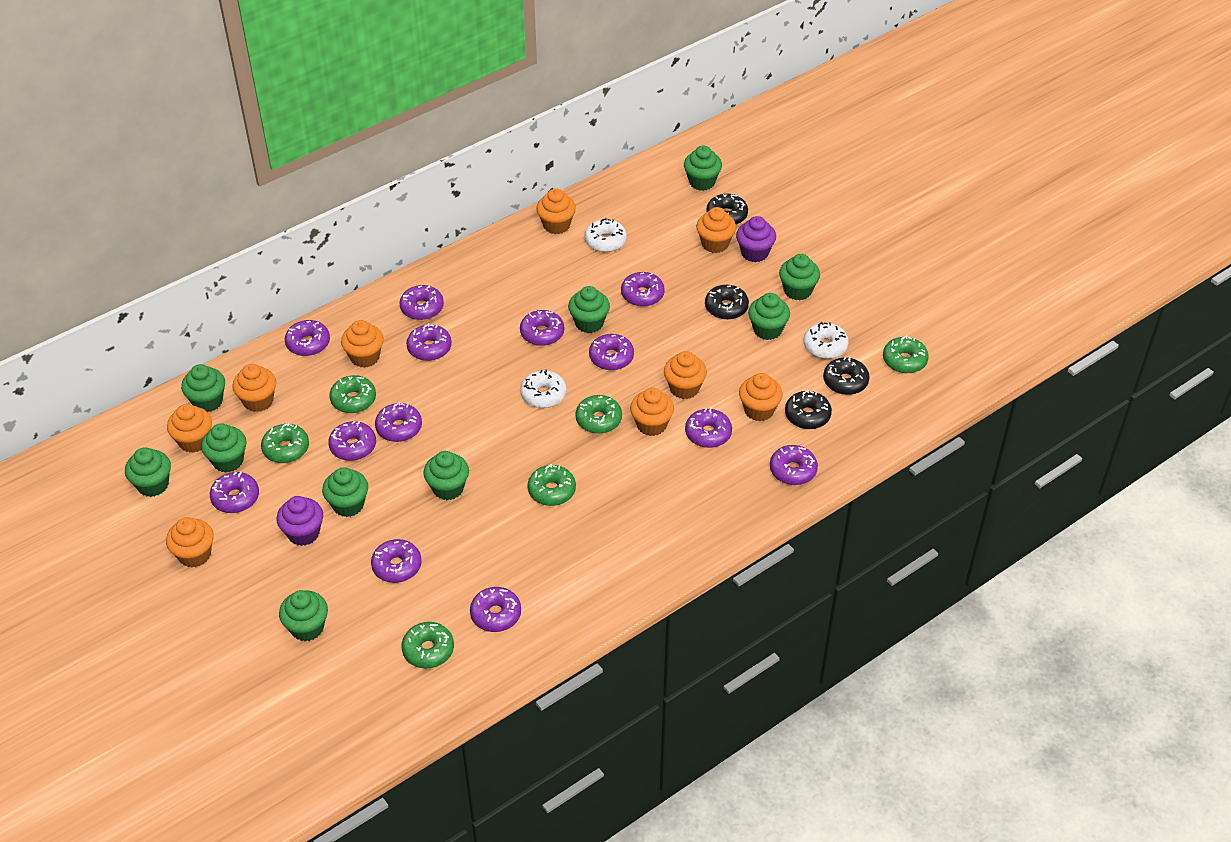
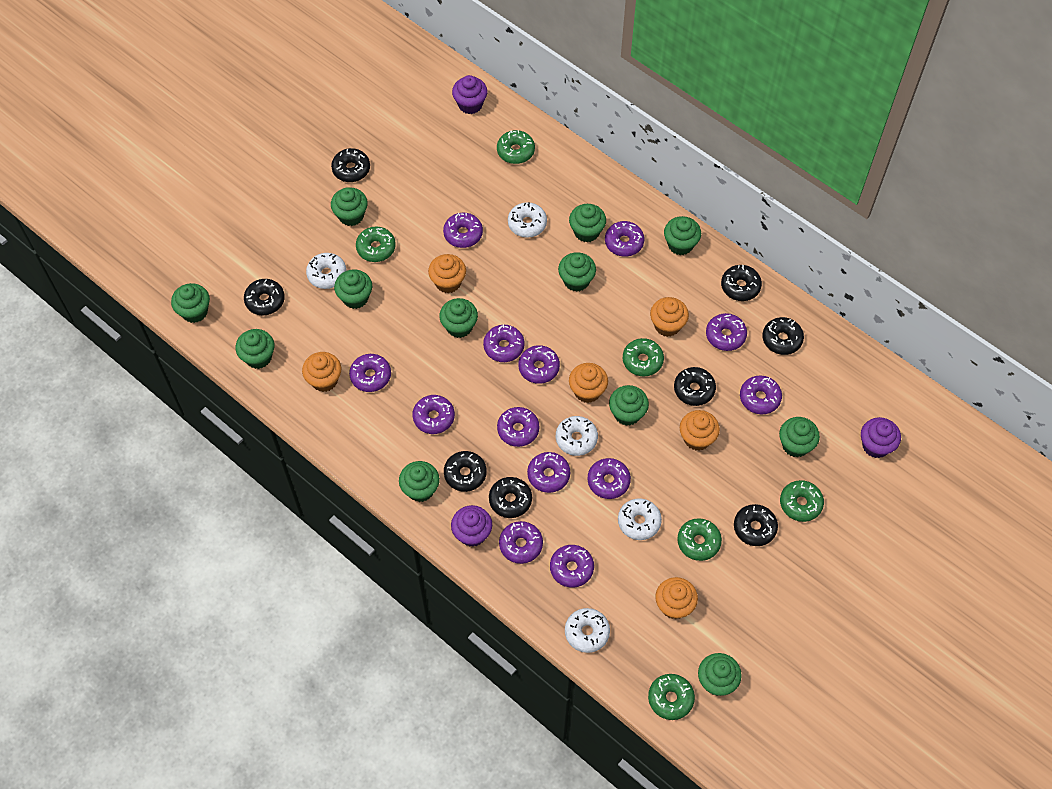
black donut: [705,285,749,320] [706,194,748,225] [785,390,832,429] [823,357,870,395] = 4 -> [244,279,285,315] [331,148,370,182] [444,451,487,492] [489,477,532,518] [674,367,716,406] [721,265,762,301] [734,504,778,546] [762,317,804,355] = 8
green cupcake: [125,447,171,497] [181,364,225,412] [201,423,246,473] [279,590,328,641] [322,467,368,517] [423,451,469,500] [568,286,610,333] [684,146,722,191] [748,293,790,340] [779,254,820,300] = 10 -> [171,283,210,323] [236,329,274,369] [331,187,368,226] [334,269,372,309] [399,461,440,502] [439,298,478,338] [558,252,596,292] [569,204,606,242] [609,385,649,426] [664,216,701,255] [698,653,742,696] [779,417,820,457] = 12
orange cupcake: [166,517,214,568] [167,404,212,453] [232,364,276,412] [341,320,384,368] [536,188,576,234] [630,388,674,436] [664,351,707,399] [696,207,736,253] [739,373,783,421] = 9 -> [302,352,341,392] [428,254,466,293] [569,363,608,403] [650,297,689,337] [655,577,698,619] [680,410,720,451] = 6
purple cupcake: [277,496,323,546] [736,216,776,262] = 2 -> [451,505,492,547] [452,75,487,114] [861,417,901,458] = 3
white donut: [520,370,566,408] [584,218,627,252] [803,322,849,359] = 3 -> [306,253,346,289] [508,202,547,238] [556,416,598,456] [565,608,610,653] [618,498,662,540] = 5

